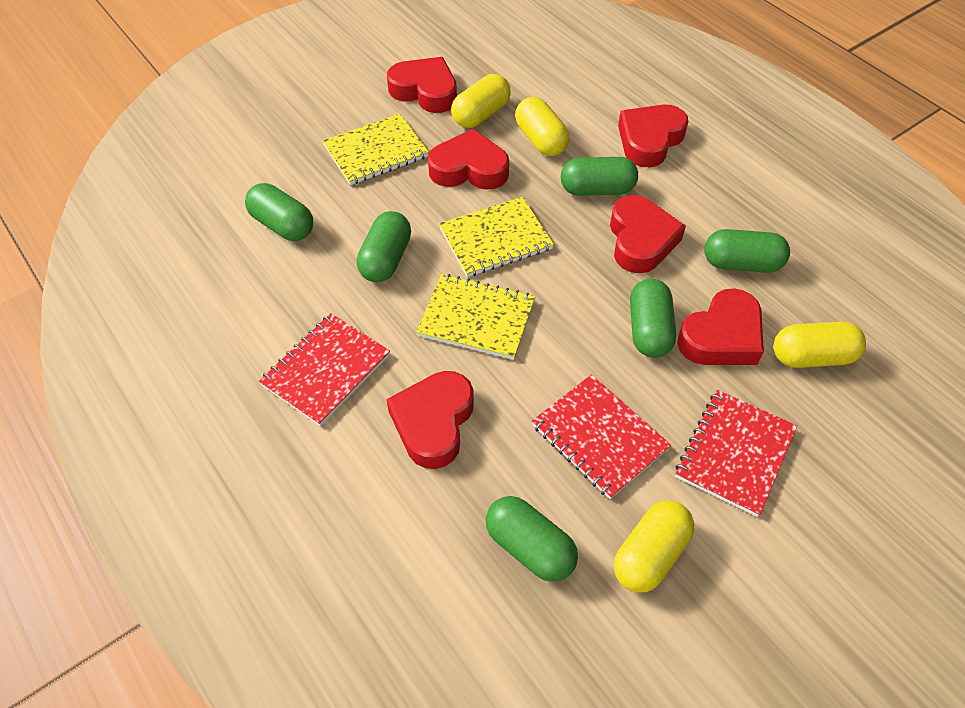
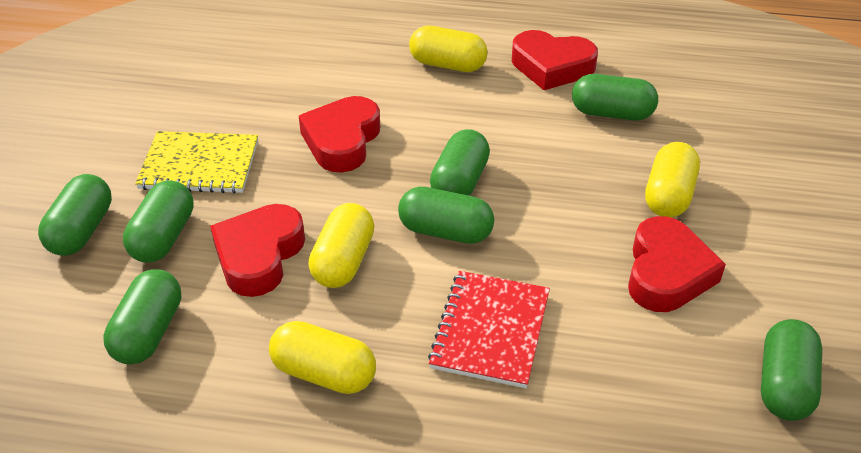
green capsule: [245,183,313,241] [357,211,411,282] [486,496,578,582] [561,157,638,196] [630,279,676,358] [704,229,790,273] = 6 -> [38,174,112,255] [103,269,181,365] [123,180,194,263] [398,187,494,244] [430,129,490,196] [572,74,658,121] [761,319,822,421] = 7
red heart: [386,371,474,469] [387,57,457,113] [428,129,509,190] [610,195,686,273] [618,105,689,167] [677,288,764,365] = 6 -> [210,204,305,297] [299,96,380,172] [512,30,598,90] [628,216,726,312] = 4
red notebook: [259,313,390,426] [532,374,671,499] [675,390,797,517] = 3 -> [428,271,550,388] = 1
yellow notebook: [323,114,429,185] [416,274,535,360] [439,197,554,277] = 3 -> [135,131,258,193] = 1

